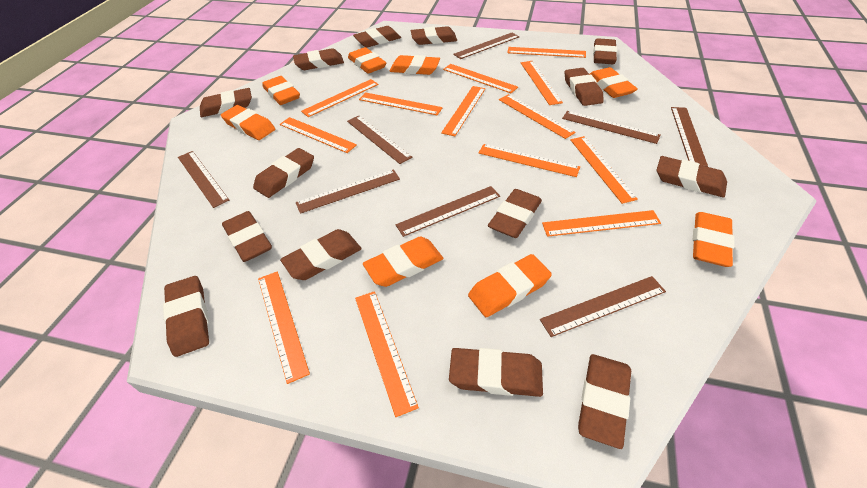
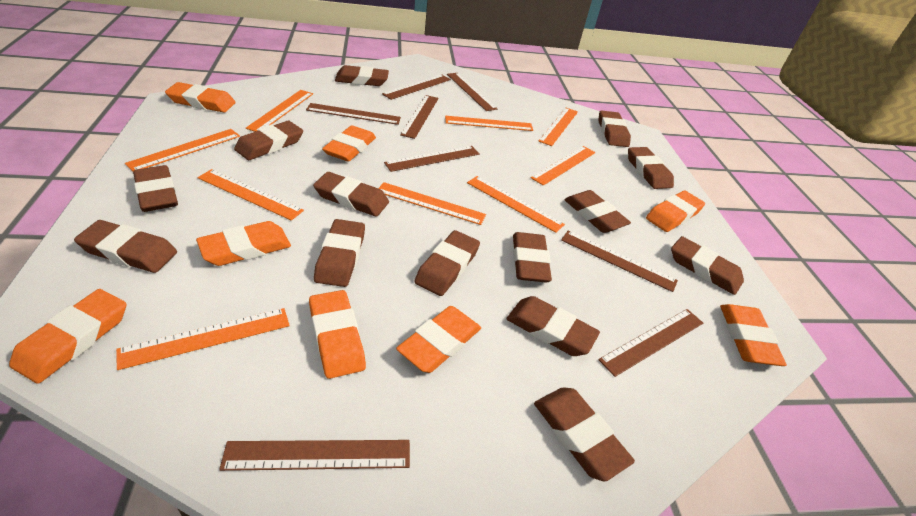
orange ruler: [258,271,310,384] [280,117,357,153] [301,79,379,117] [355,291,419,417] [359,92,443,115] [441,86,485,136] [443,64,518,93] [478,144,580,177] [499,94,576,139] [507,47,586,58] [521,61,563,105] [542,210,661,237] [570,136,638,204] = 13 -> [116,308,290,370] [125,129,240,171] [198,169,304,221] [246,90,313,132] [378,182,486,225] [445,116,533,131] [467,176,565,233] [531,146,595,186] [539,108,578,146] = 9

